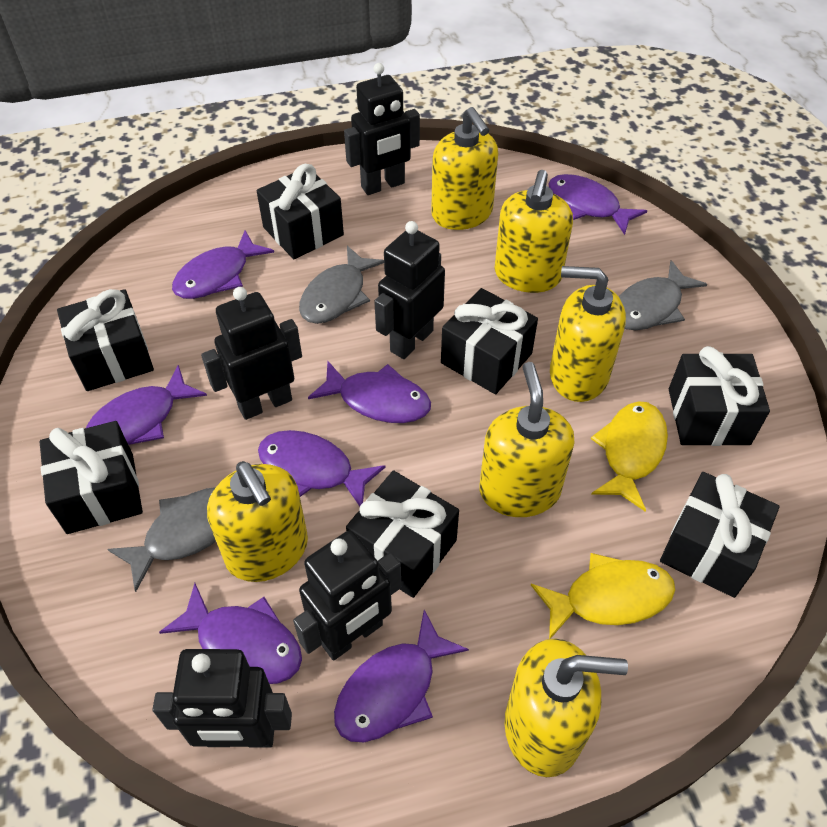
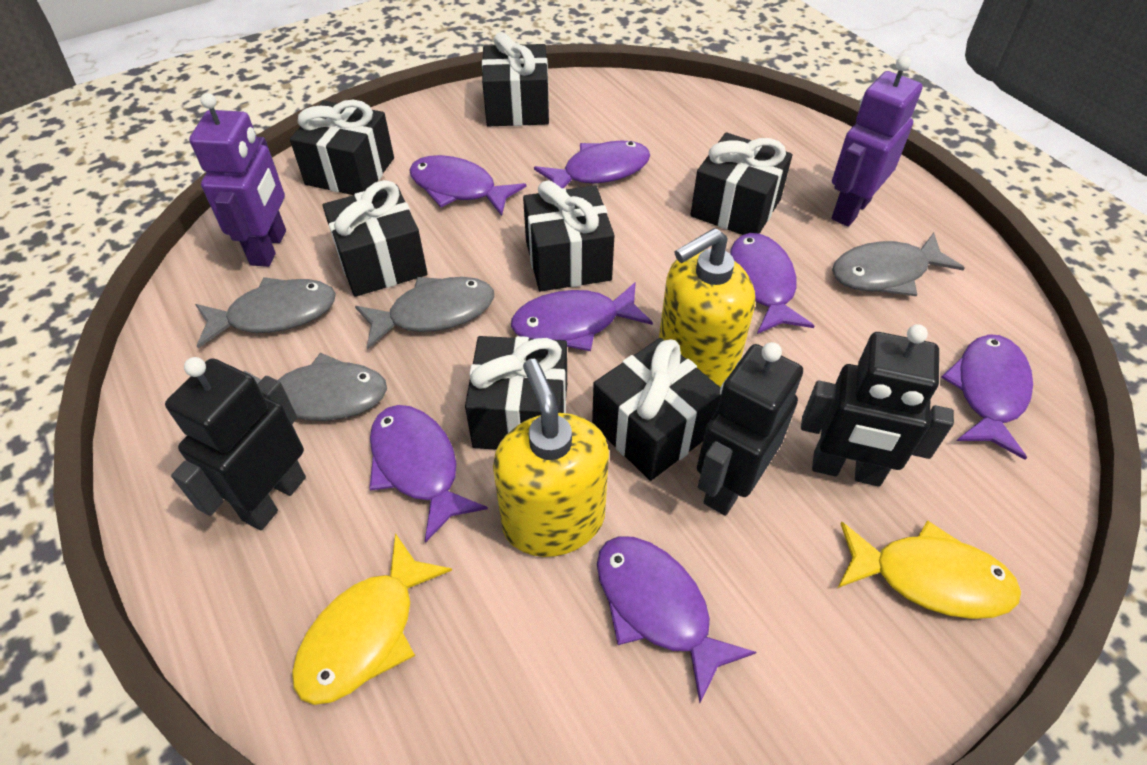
black robot: [152,649,292,748] [201,287,302,420] [293,530,401,661] [344,63,420,195] [374,221,445,359] = 5 -> [165,357,306,530] [697,342,803,516] [801,324,954,487] = 3
grey fish: [107,487,216,592] [299,246,384,324] [619,260,707,330] = 3 -> [195,277,336,348] [244,353,387,421] [355,277,494,350] [832,233,965,296] = 4
purple robot: none = 0 -> [189,93,286,267] [831,56,923,227] = 2
yellow soap dispenser: [207,461,308,582] [431,107,498,230] [480,362,575,517] [494,170,573,293] [505,639,628,777] [550,266,626,402] = 6 -> [493,359,609,557] [659,228,755,388] = 2

